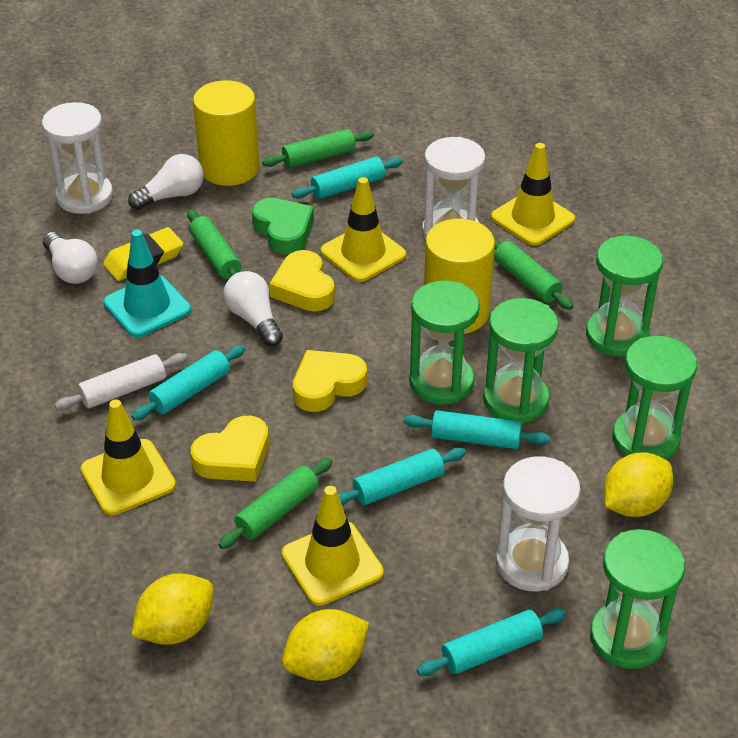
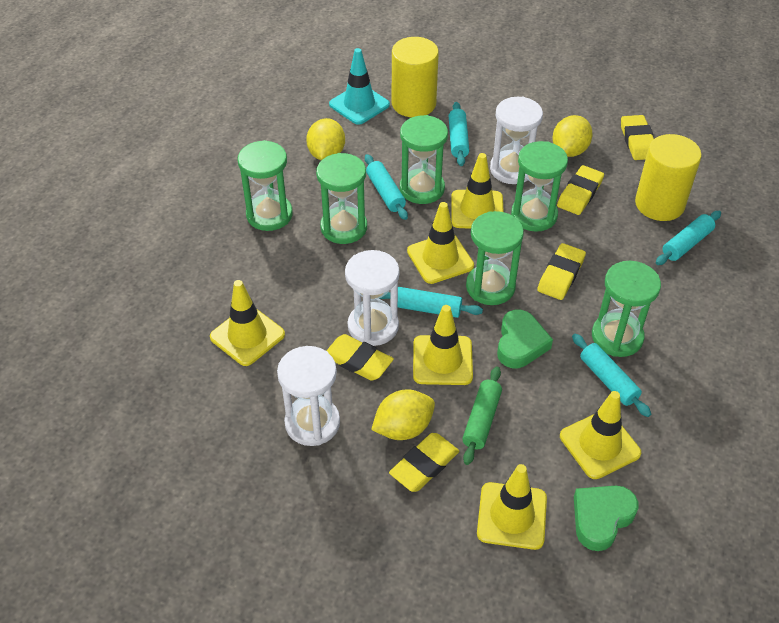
green heart: [252,198,314,254] = 1 -> [497,310,553,368] [574,486,638,551] = 2
green hourglass: [409,280,480,405] [483,298,559,423] [586,236,663,357] [590,529,685,669] [613,336,697,460] = 5 -> [238,140,293,231] [316,153,367,244] [400,115,448,204] [466,211,524,305] [511,141,568,232] [592,261,661,357] = 6
green rolling pin: [187,209,241,279] [218,458,333,549] [262,129,374,168] [493,236,573,310] = 4 -> [462,367,502,465] = 1
white light bulb: [43,232,98,284] [128,154,204,210] [223,271,283,346] = 3 -> none = 0
white rolling pin: [54,353,188,410] = 1 -> none = 0
yellow eraser: [103,227,183,281] = 1 -> [326,334,394,381] [389,433,460,492] [537,243,586,300] [557,165,604,215] [621,115,654,160] = 5
yellow heart: [191,416,269,482] [269,250,335,311] [293,350,367,412] = 3 -> none = 0
yellow traffic cone: [81,400,176,515] [282,486,384,606] [321,177,406,282] [491,143,575,246] = 4 -> [210,280,285,366] [407,202,474,284] [413,305,473,385] [451,153,504,229] [477,464,547,550] [560,391,641,479] = 6

